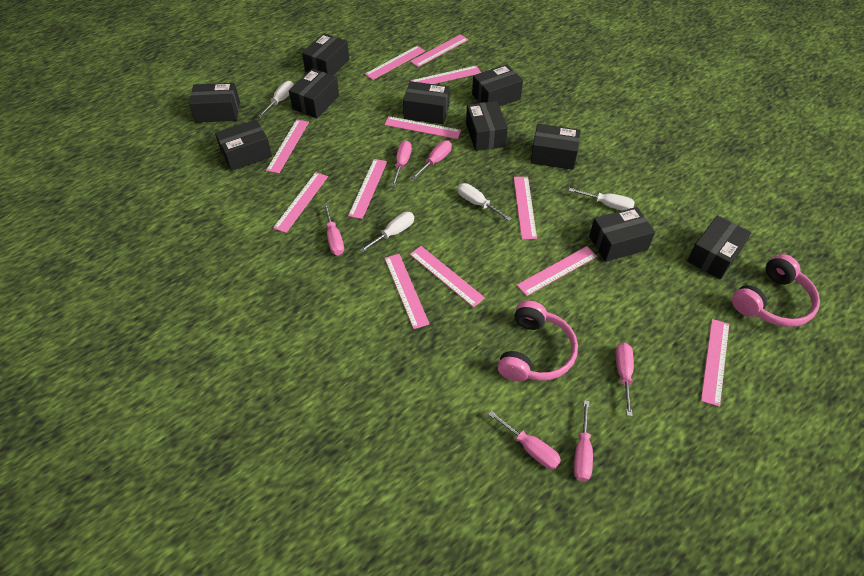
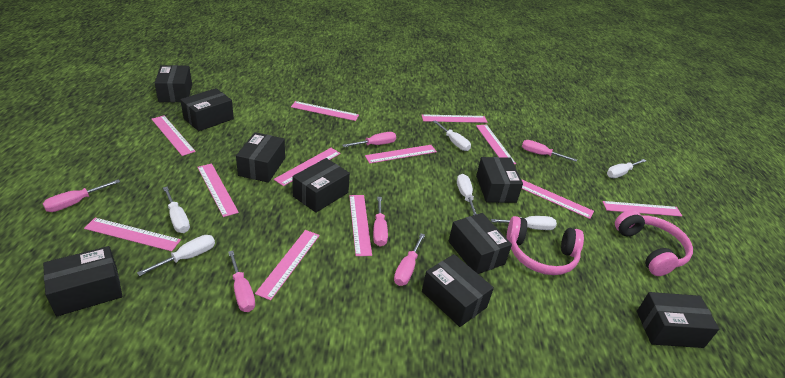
black box: [189,83,240,123] [215,119,272,171] [289,68,339,118] [302,33,349,76] [403,81,450,124] [466,101,508,151] [472,64,523,107] [530,124,581,170] [589,207,655,262] [687,215,751,280] = 10 -> [43,246,122,317] [155,65,192,102] [180,88,234,131] [236,132,285,183] [292,158,350,213] [422,254,494,327] [449,213,512,274] [476,157,523,203] [637,292,719,348] = 9
white screwdriver: [258,81,294,118] [359,212,414,253] [457,183,512,221] [568,188,635,211] = 4 -> [137,235,215,276] [163,187,190,233] [433,120,471,151] [457,174,477,215] [491,216,557,230] [607,159,646,178] = 6

